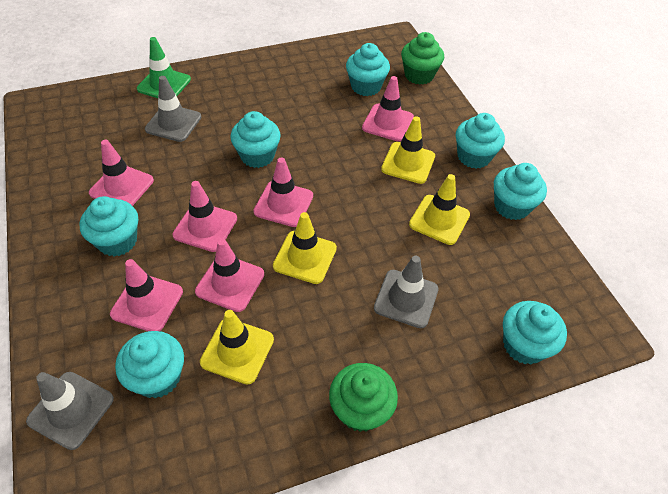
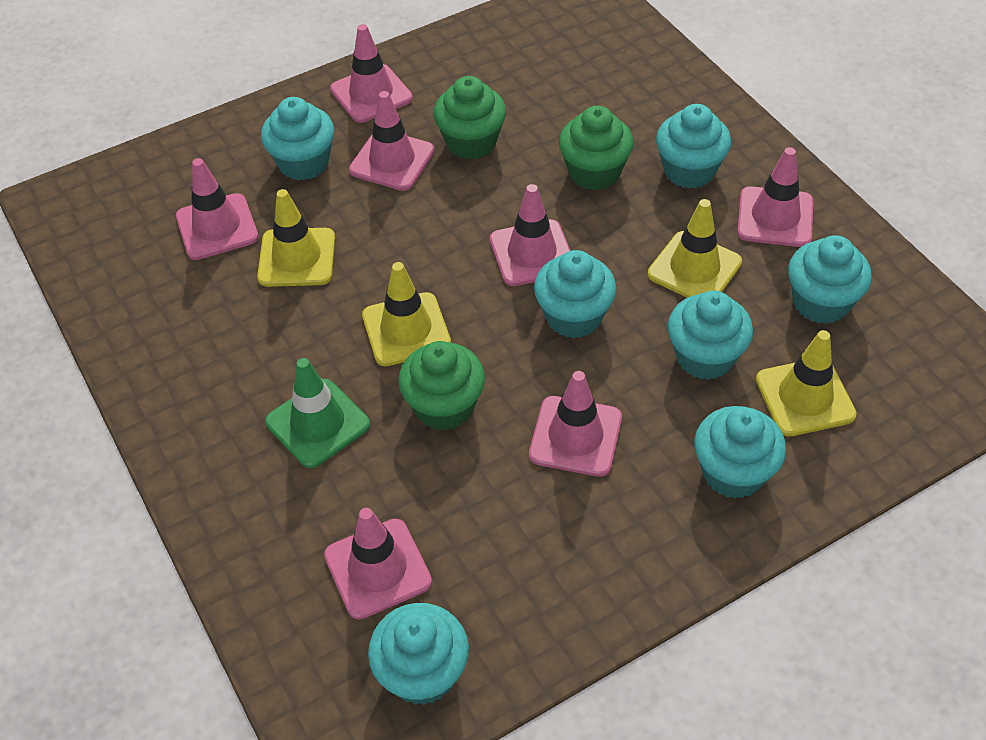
green cupcake: [329,363,398,432] [401,32,444,85] = 2 -> [398,341,485,431] [434,76,506,159] [559,106,634,190] = 3
grey traffic cone: [26,372,114,450] [145,76,201,142] [374,256,439,328] = 3 -> none = 0
pink traffic cone: [89,140,154,206] [110,259,183,331] [172,181,237,252] [195,239,264,312] [253,157,313,227] [362,76,414,141] = 6 -> [176,158,259,260] [324,508,432,619] [330,24,413,123] [349,91,435,191] [490,184,570,286] [529,371,622,477] [737,147,813,247] = 7

